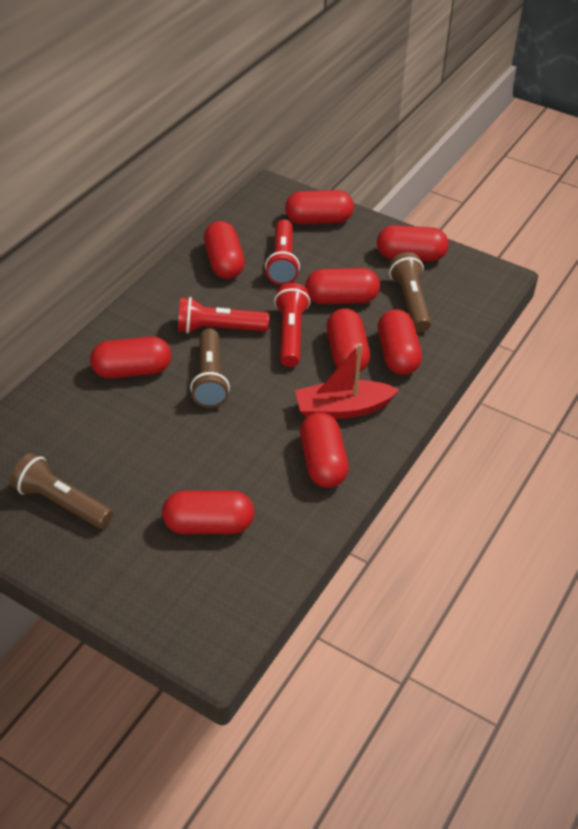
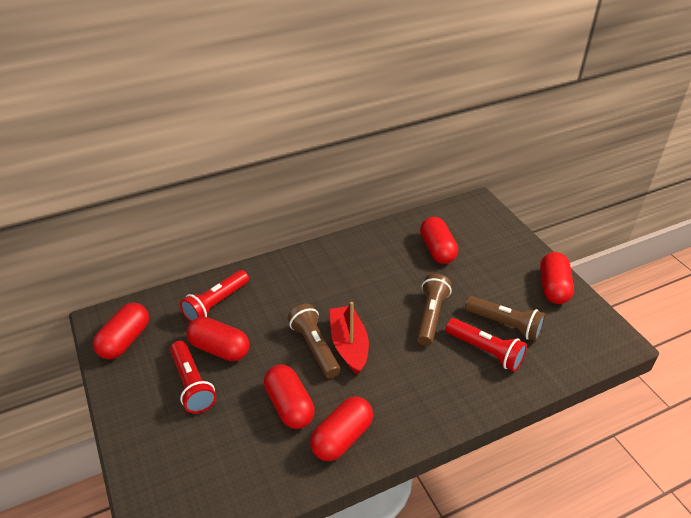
red capsule: [90,336,171,378] [162,490,254,534] [204,221,245,279] [285,190,354,224] [300,412,349,488] [305,268,380,304] [327,308,370,374] [377,225,449,262] [378,309,422,375] = 9 -> [93,303,149,359] [186,317,250,361] [264,365,315,429] [310,397,373,461] [420,217,458,264] [540,252,574,304] = 6

